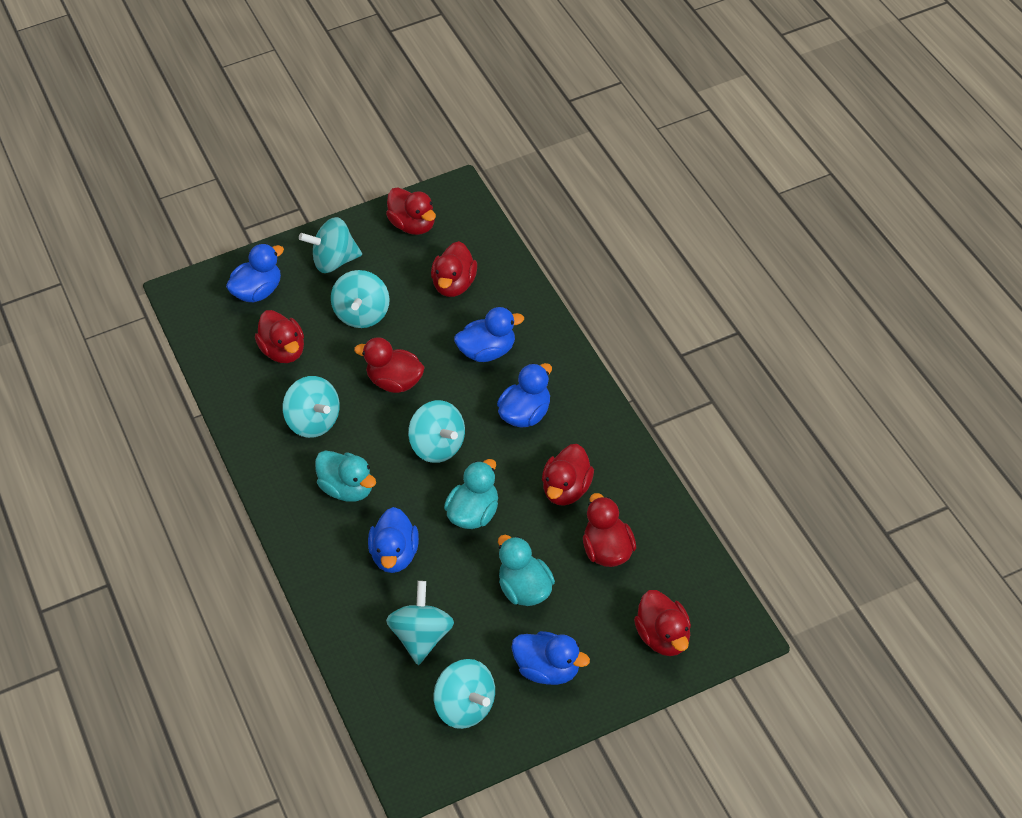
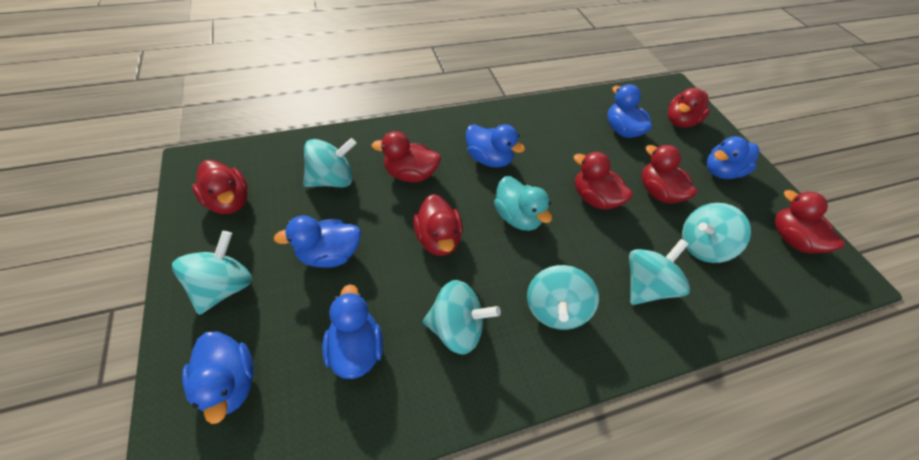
blue duck: [226,244,284,302] [368,507,419,573] [454,307,524,362] [497,363,552,428] [511,631,590,685] = 5 -> [182,331,254,424] [273,216,361,268] [322,284,383,379] [466,124,525,168] [608,84,652,138] [706,136,760,179] = 6
turquoise duck: [315,450,376,502] [444,459,498,529] [498,535,555,606] = 3 -> [494,176,552,231] = 1

